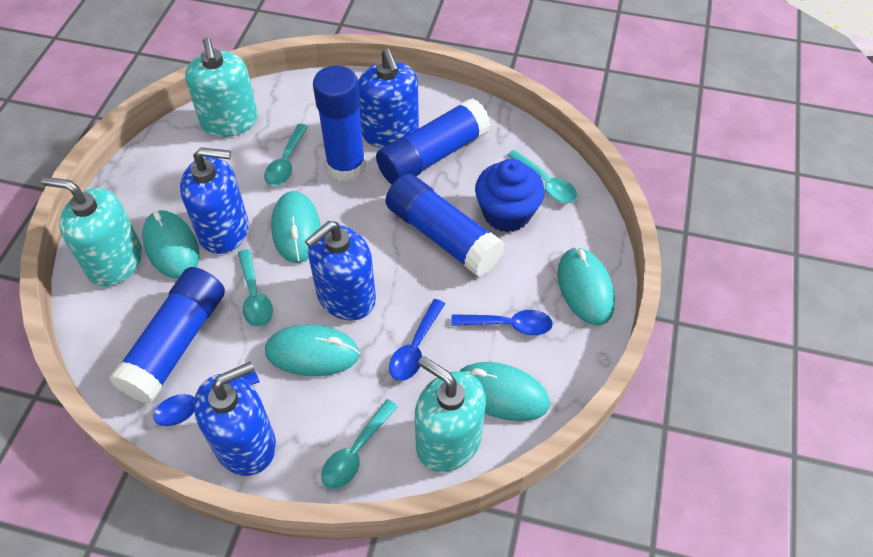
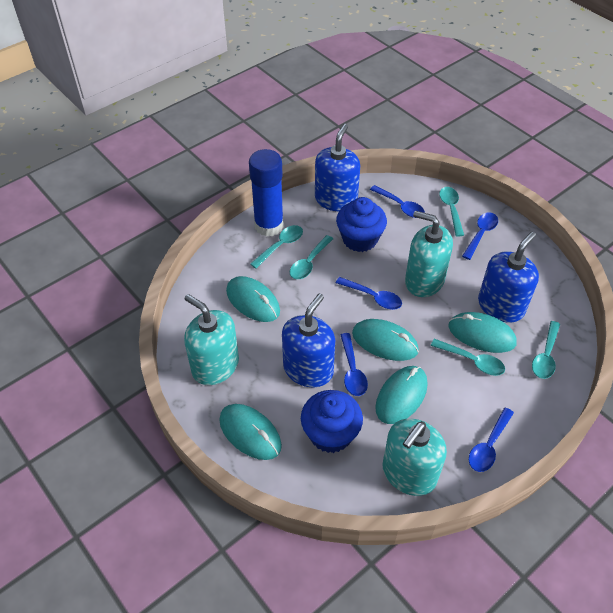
blue cupcake: [475,159,545,232] = 1 -> [301,390,363,453] [336,197,387,252] = 2
blue glue stick: [109,267,225,404] [313,65,366,182] [376,98,491,184] [385,174,505,277] = 4 -> [249,149,284,237] = 1
blue soap dispenser: [180,147,248,254] [194,362,276,476] [305,221,376,321] [358,49,419,148] = 4 -> [282,293,335,387] [315,124,360,211] [478,232,539,323] = 3
blue spoon: [153,371,260,426] [389,299,445,381] [451,310,553,335] = 3 -> [336,277,402,310] [341,333,368,396] [370,185,425,218] [462,212,498,260] [469,408,514,472] = 5
turquoise spoon: [238,249,273,327] [264,124,308,186] [321,399,398,489] [507,150,577,203] = 4 -> [250,225,303,269] [290,235,333,279] [431,339,505,376] [439,187,464,237] [532,321,560,379] = 5

